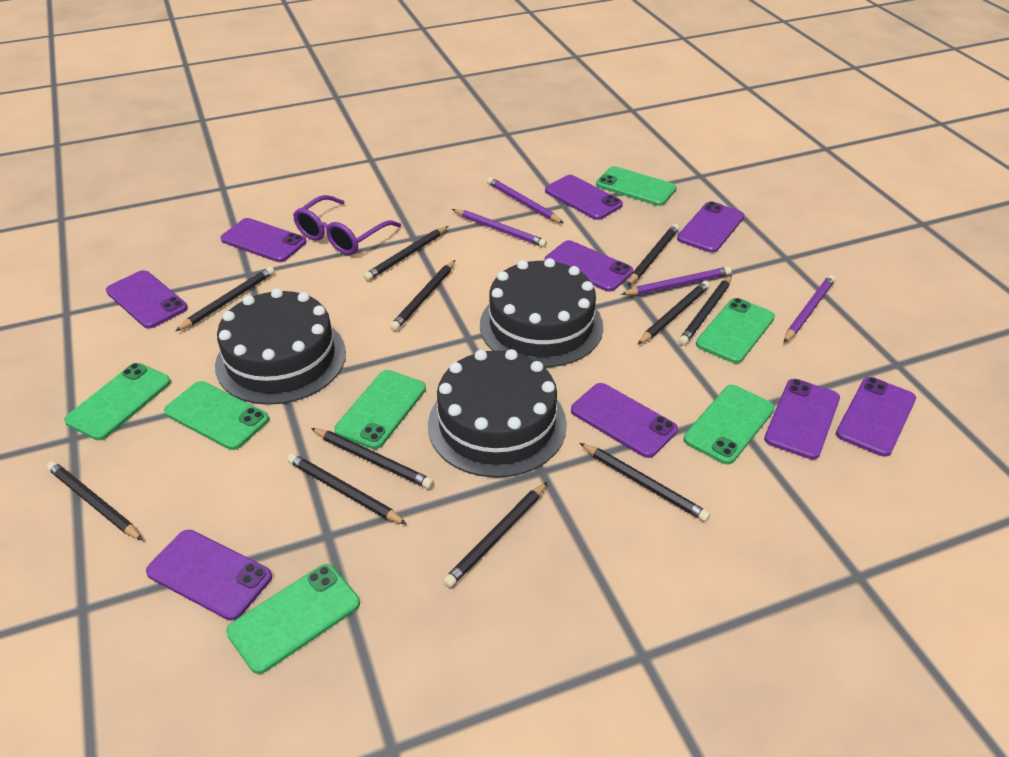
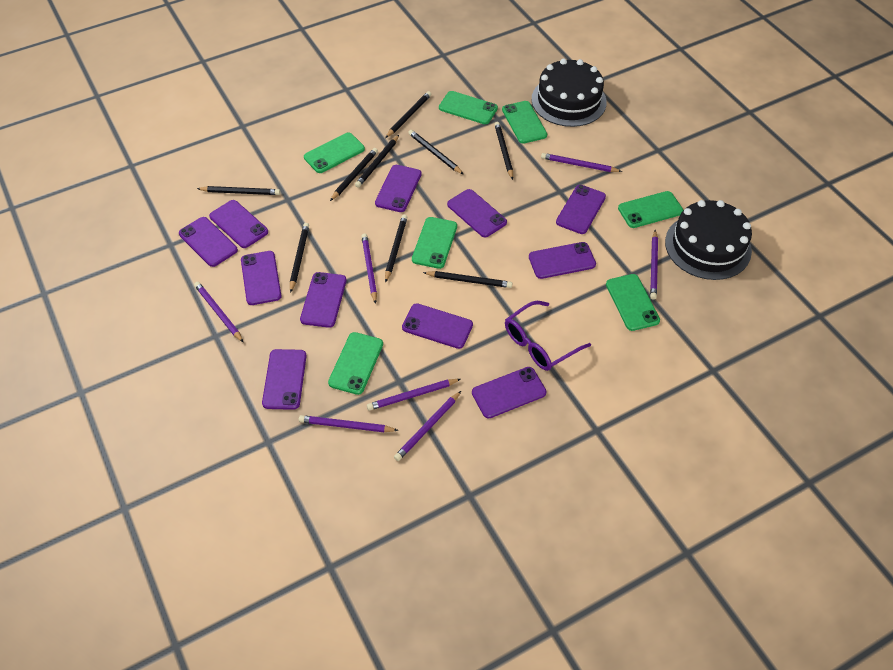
black cake: [215,288,346,405] [428,349,567,478] [480,258,603,367] = 3 -> [532,59,607,127] [665,200,752,280] = 2
black pencil: [47,461,143,541] [175,267,275,331] [287,453,407,525] [311,428,434,489] [364,226,448,281] [390,260,455,331] [443,482,548,588] [580,443,710,522] [627,224,679,286] [637,281,710,345] [679,275,732,345] = 11 -> [197,186,280,195] [290,223,309,293] [330,148,378,201] [355,135,399,188] [385,91,431,138] [385,214,407,283] [408,130,464,175] [423,271,513,288] [494,122,513,180] = 9
purple pencil: [452,209,547,247] [487,177,564,224] [621,267,731,295] [784,275,835,343] = 4 -> [194,282,244,343] [299,415,399,432] [361,234,377,304] [367,379,461,411] [394,391,461,461] [541,153,622,172] [650,230,658,299] = 7
purple phone: [106,270,188,329] [146,530,272,621] [221,218,306,262] [545,175,623,220] [545,240,633,292] [571,383,678,458] [677,202,744,253] [764,379,840,460] [836,377,916,457] = 9 -> [179,217,238,267] [209,200,268,248] [241,251,282,305] [262,349,307,410] [300,272,347,328] [375,165,422,212] [402,303,473,349] [447,189,507,237] [472,367,546,418] [529,242,596,279] [556,185,606,234] = 11

